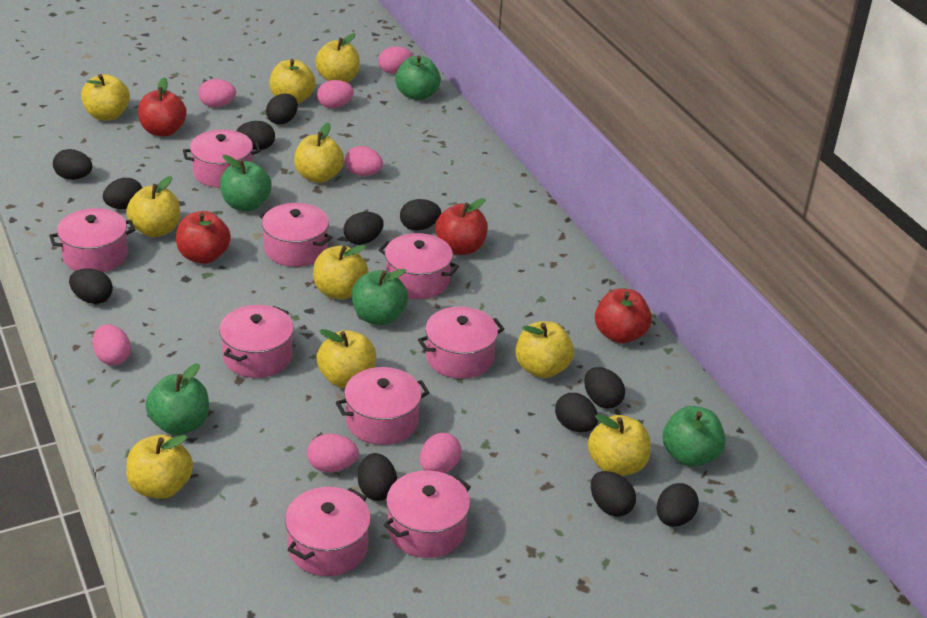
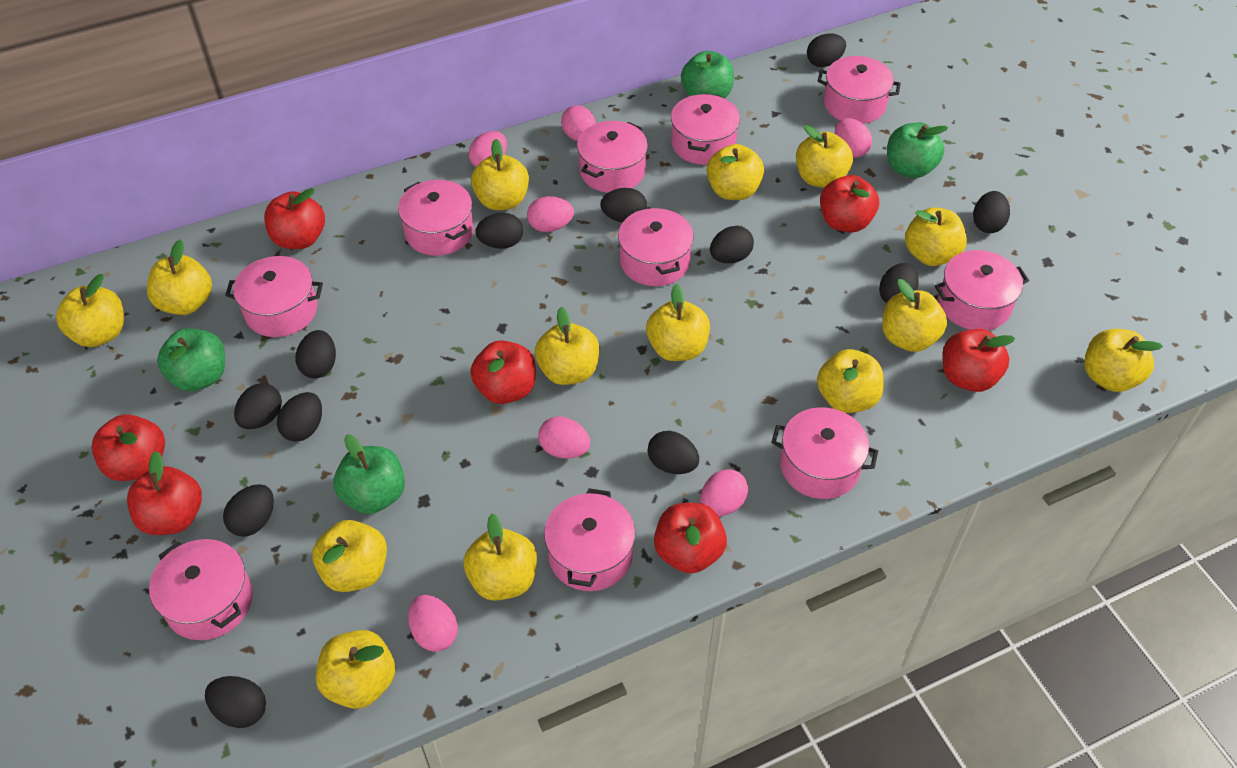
green apple: [145,363,209,435] [220,155,272,211] [352,269,408,325] [395,56,441,101] [663,406,726,467] = 5 -> [157,328,225,391] [333,434,405,514] [681,51,734,99] [887,123,948,178] = 4
pink pot: [49,208,135,272] [183,130,260,188] [219,305,294,378] [259,203,333,267] [285,487,371,576] [336,367,430,445] [379,233,459,299] [384,470,471,558] [418,307,504,379] = 9 -> [149,539,253,640] [225,256,323,337] [398,180,474,256] [544,488,635,591] [577,121,648,193] [618,207,694,286] [671,94,740,165] [771,407,878,499] [817,56,901,124] [935,250,1029,330] = 10
red apple: [138,77,187,136] [176,211,231,264] [435,198,488,255] [595,289,652,344] = 4 -> [92,414,165,481] [127,451,202,535] [264,188,325,249] [470,340,536,404] [654,503,727,574] [820,175,879,233] [942,329,1015,392] = 7
yellow apple: [81,74,130,121] [126,176,180,237] [126,435,193,499] [270,59,316,104] [294,123,344,183] [313,245,369,300] [315,33,360,82] [317,329,376,388] [515,321,574,378] [588,414,651,476] = 10 -> [56,274,124,347] [147,240,212,315] [312,520,387,592] [316,630,395,709] [463,513,537,601] [471,139,529,210] [535,307,599,385] [646,284,710,361] [707,144,764,200] [796,125,853,188] [817,349,884,413] [882,279,947,352] [905,207,967,266] [1084,329,1163,392] = 14

